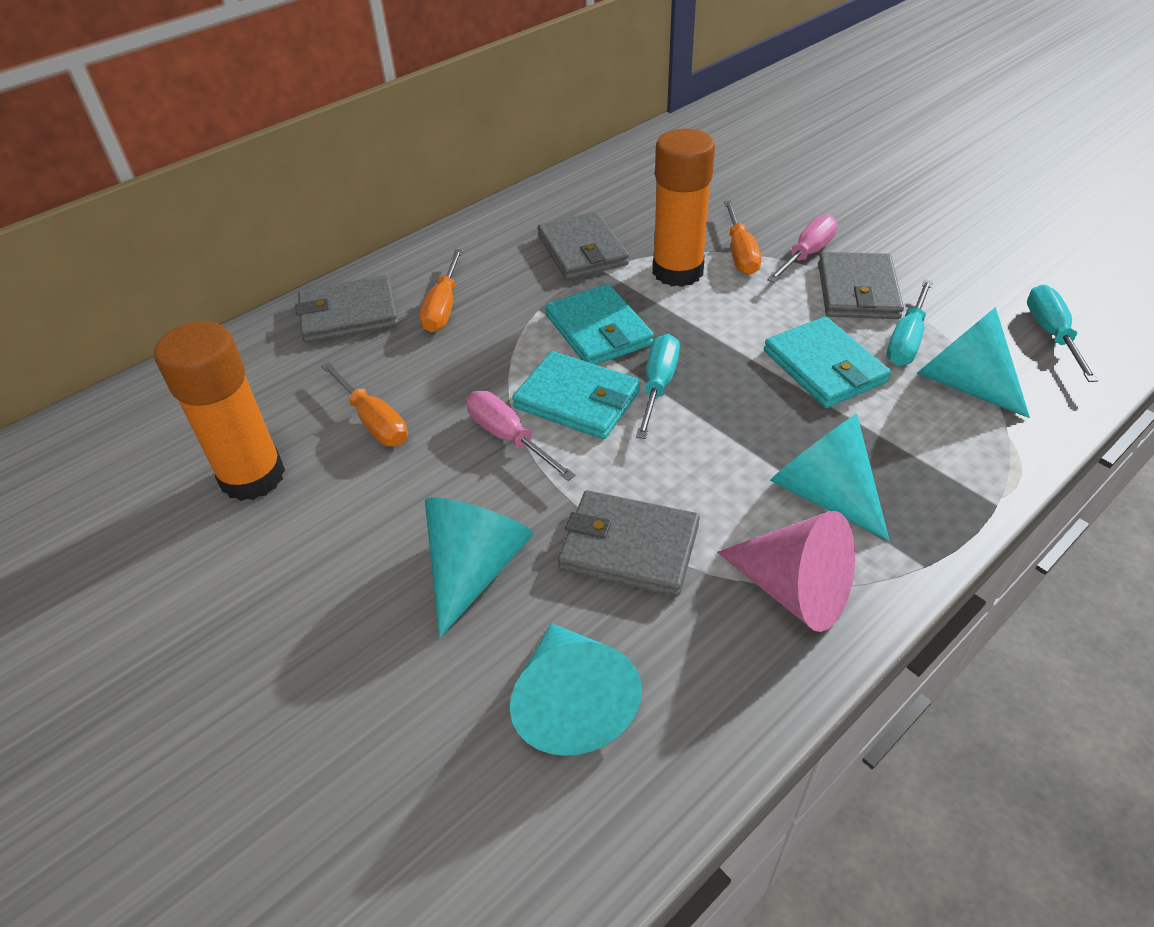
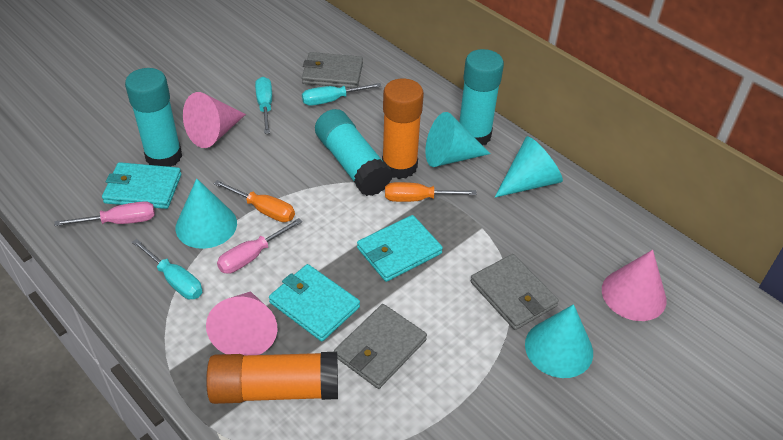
grey wallet: [295,275,398,342] [537,211,629,280] [558,490,700,597] [818,252,904,319] = 4 -> [302,52,363,88] [334,304,427,389] [471,254,559,330] = 3
orange screwdriver: [321,362,408,447] [420,249,463,332] [724,201,761,275] = 3 -> [213,180,295,222] [385,182,477,202] = 2
pink cone: [717,511,855,632] = 1 -> [183,92,246,148] [206,291,278,355] [602,250,667,321] = 3
turquoise glue stick: none = 0 -> [125,68,182,167] [315,109,393,196] [459,49,504,145] = 3

